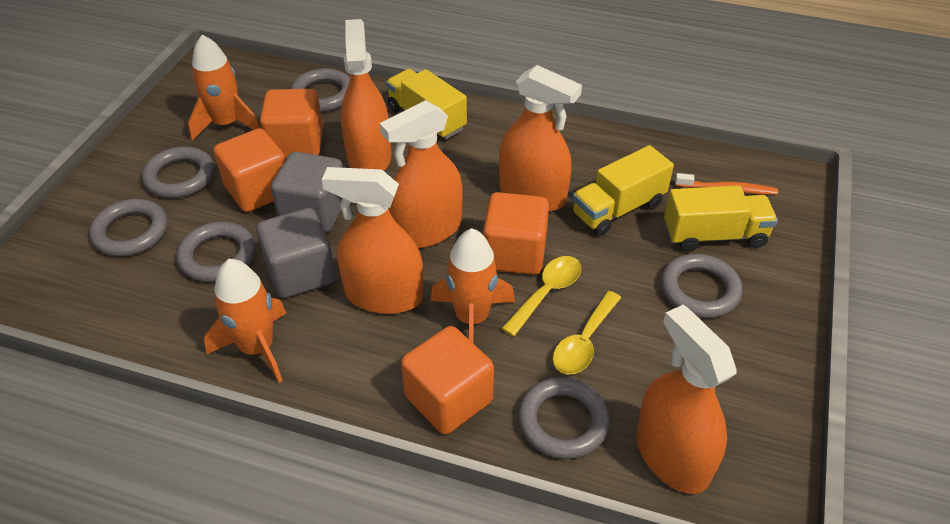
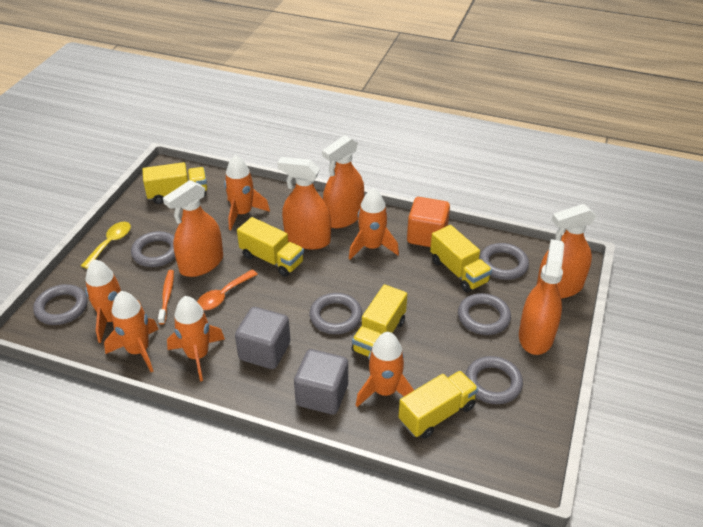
orange cube: [214,128,286,212] [260,89,323,159] [401,326,494,435] [483,192,549,275] = 4 -> [407,197,450,247] = 1
orange rocket: [188,35,260,141] [204,259,286,383] [431,228,515,343] = 3 -> [85,259,144,343] [104,291,158,372] [167,296,225,381] [224,155,270,230] [349,188,399,259] [356,332,414,407] = 6
orange spoon: none = 0 -> [197,270,258,310] = 1
yellow spoon: [501,256,582,337] [553,291,621,375] = 2 -> [81,222,131,269] = 1
yellow truck: [386,69,467,140] [572,145,674,236] [664,185,778,252] = 3 -> [142,162,207,204] [237,217,304,277] [352,284,407,357] [399,371,478,439] [430,225,492,292] = 5

